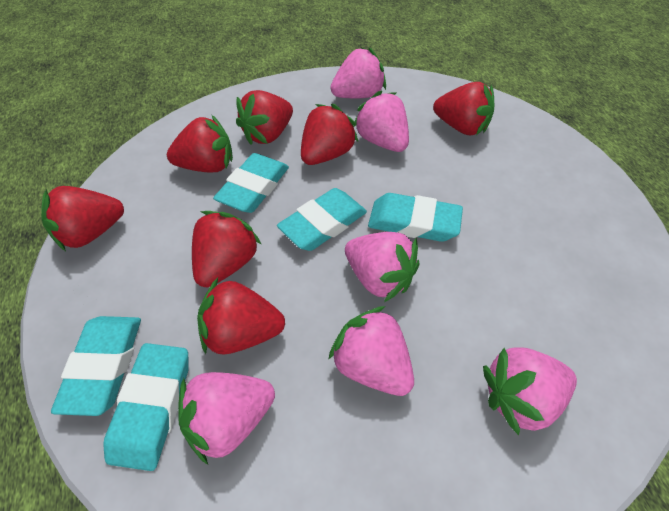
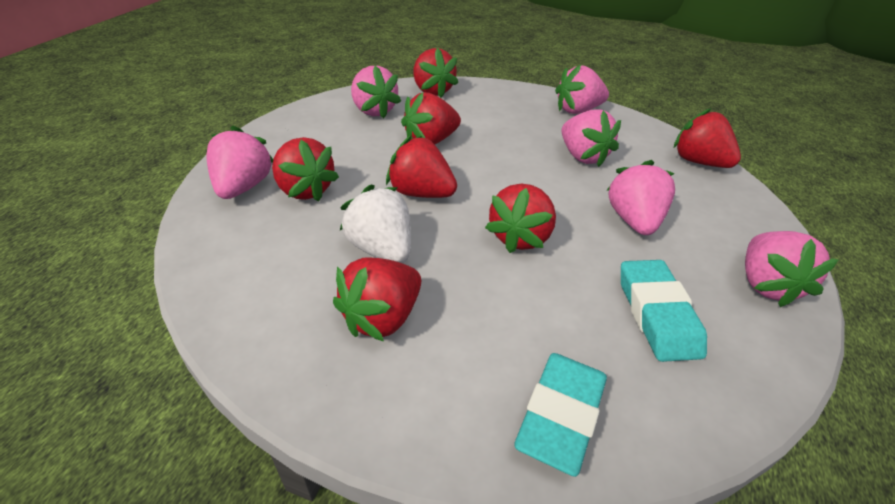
turquoise eraser: [51,316,141,416] [103,343,188,471] [213,153,289,213] [277,188,367,251] [368,193,463,242] = 5 -> [514,353,607,477] [621,260,707,362] = 2
white strawberry: none = 0 -> [340,185,411,263] = 1

